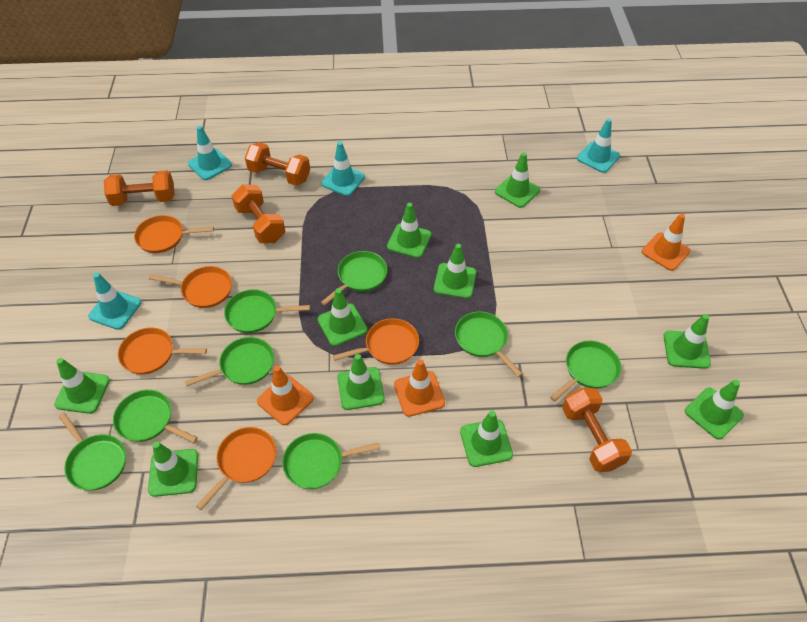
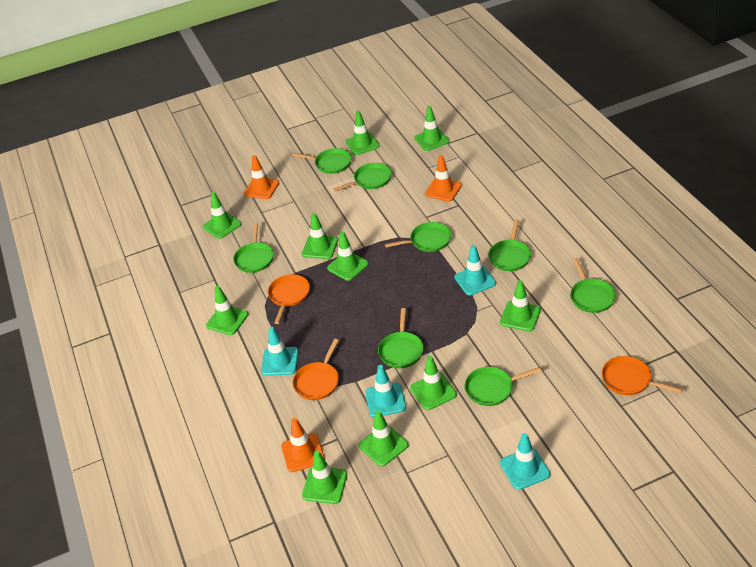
orange dumbbell: [104,170,175,206] [232,184,286,243] [245,142,310,186] [562,388,632,472] = 4 -> none = 0
orange pan: [118,327,207,374] [134,215,214,253] [149,266,232,308] [196,427,276,510] [333,318,419,365] = 5 -> [268,274,310,324] [293,339,339,400] [602,356,683,395] = 3

